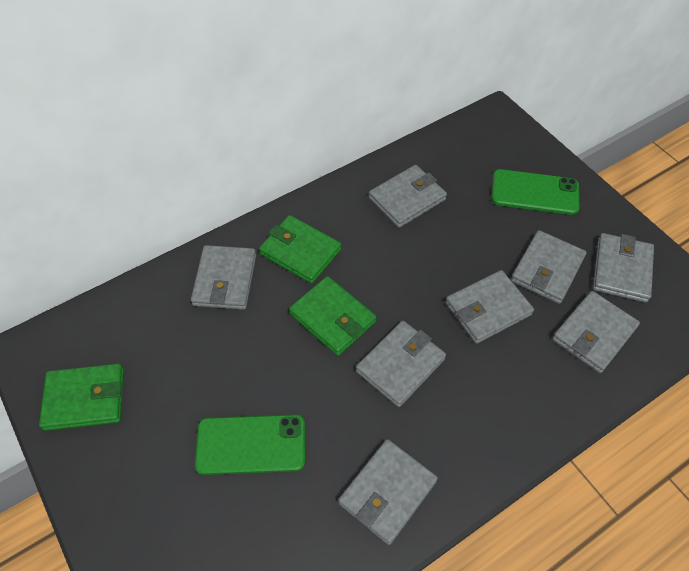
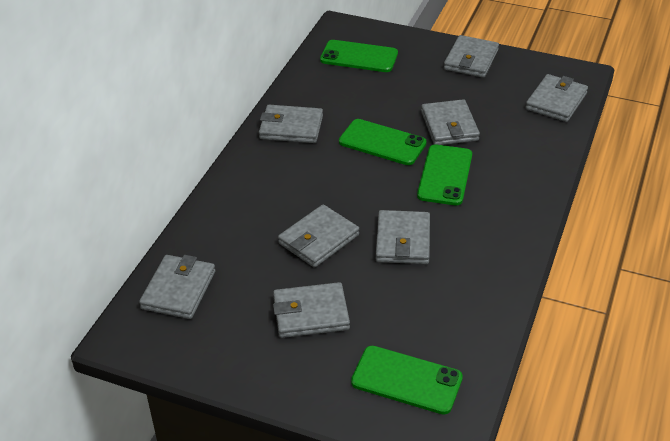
green phone: [195,414,305,475] [492,169,580,215] = 2 -> [320,40,398,72] [339,119,427,165] [351,346,463,414] [417,144,472,205] = 4
green wallet: [39,364,124,431] [259,215,341,284] [289,276,376,356] = 3 -> none = 0

